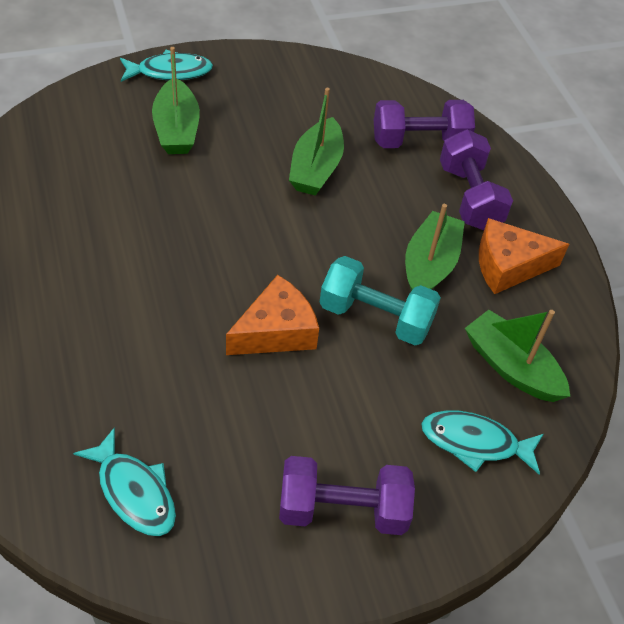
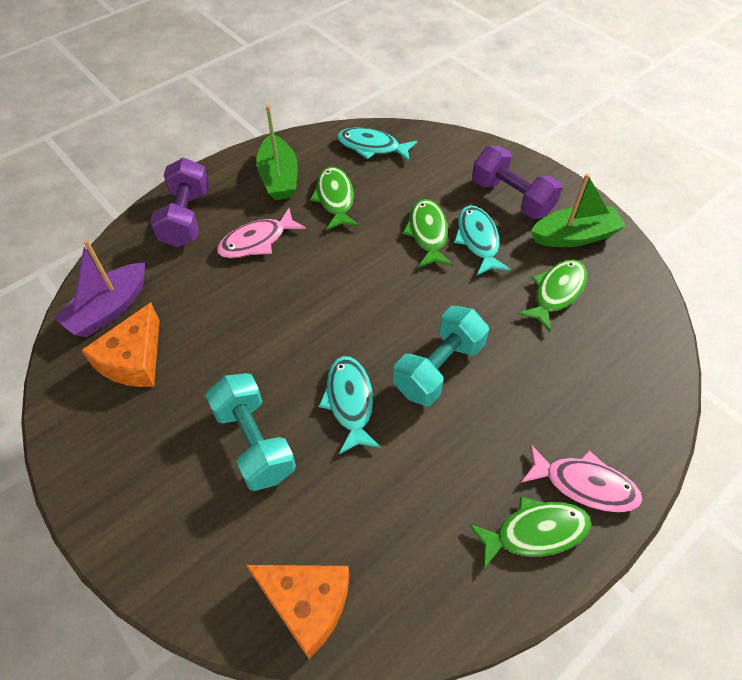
green boat: [152,47,200,154] [289,88,344,196] [405,204,465,291] [465,310,570,402] = 4 -> [256,105,298,200] [531,173,626,247] = 2
green fish: none = 0 -> [310,167,359,230] [402,199,453,268] [469,497,592,570] [518,259,587,332] = 4
pink fish: none = 0 -> [217,208,306,258] [521,444,643,513] = 2
purple boat: none = 0 -> [54,240,145,337] = 1
purple dumbbell: [279,456,415,535] [374,100,475,148] [440,129,513,230] = 3 -> [150,158,209,247] [472,146,563,219] = 2
turquoise dumbbell: [320,256,441,345] = 1 -> [205,373,296,491] [393,306,489,406] = 2

